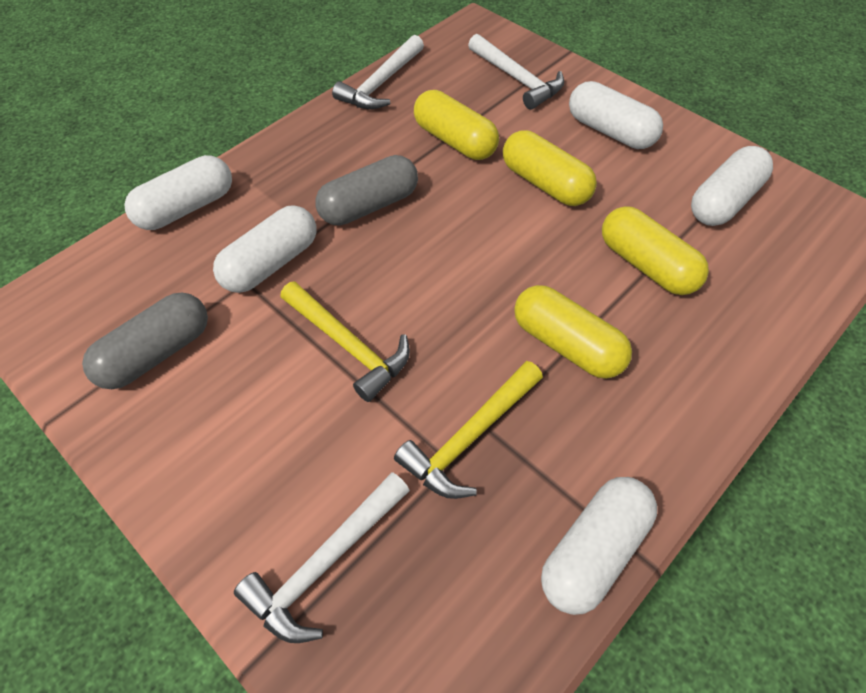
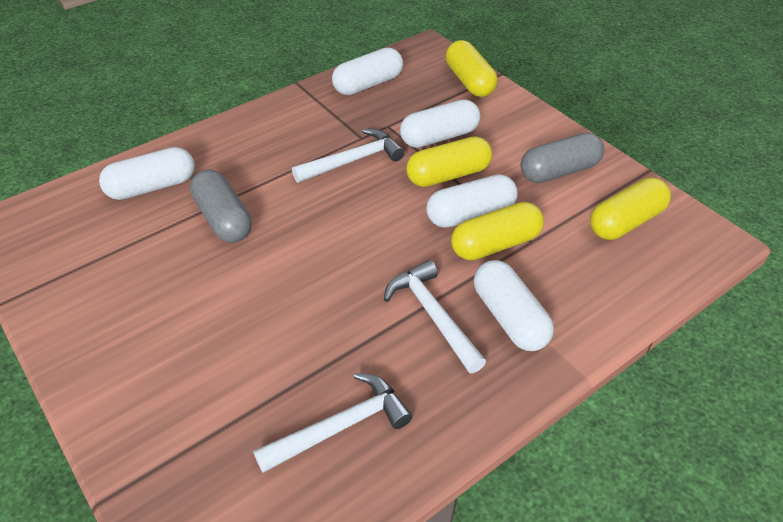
yellow hammer: [281,281,410,402] [394,361,543,499] = 2 -> none = 0

